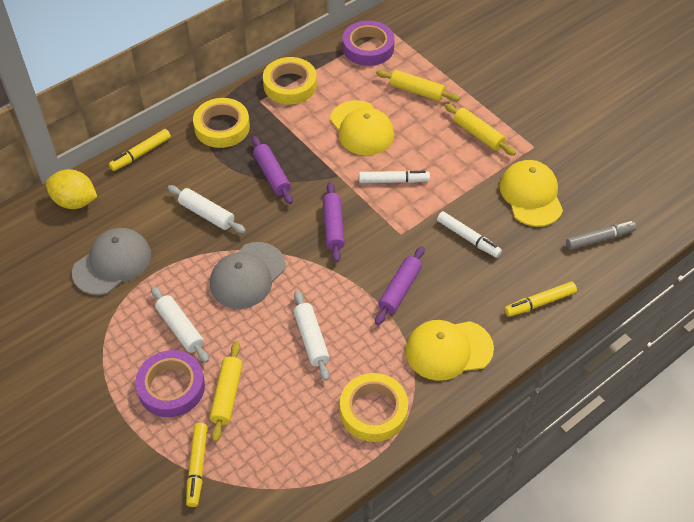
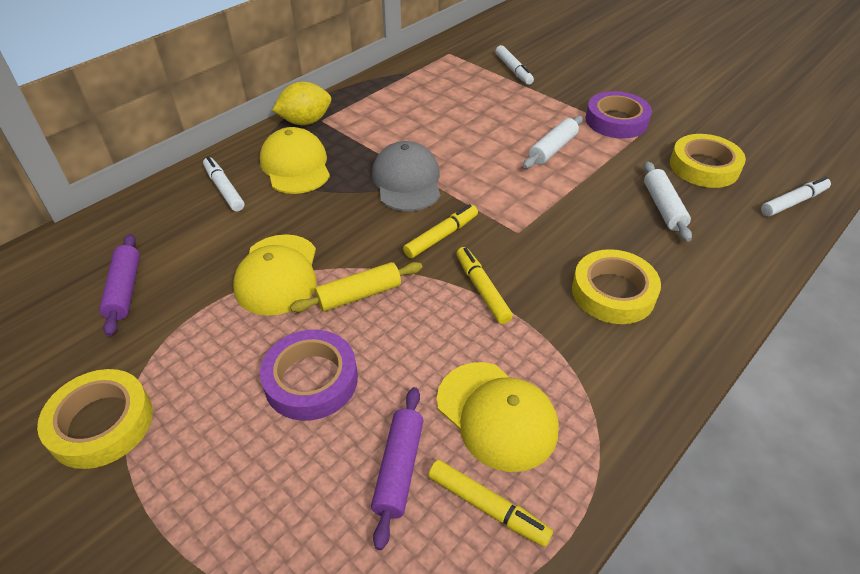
grey cap: [72,228,151,295] [210,242,286,309] = 2 -> [372,141,440,211] = 1
grey marker: [566,221,637,250] = 1 -> none = 0
purple rolling pin: [252,136,293,204] [323,182,345,263] [375,246,425,325] = 3 -> [99,234,140,336] [371,387,423,550] = 2
white marker: [359,170,430,183] [437,211,502,258] = 2 -> [203,157,244,212] [495,45,534,85] [761,177,831,216] = 3
white rolling pin: [151,286,209,363] [168,185,246,233] [294,290,330,381] = 3 -> [523,116,583,168] [644,161,692,242] = 2
yellow rolling pin: [210,342,243,442] [376,70,460,101] [444,103,516,156] = 3 -> [290,262,422,312] = 1

